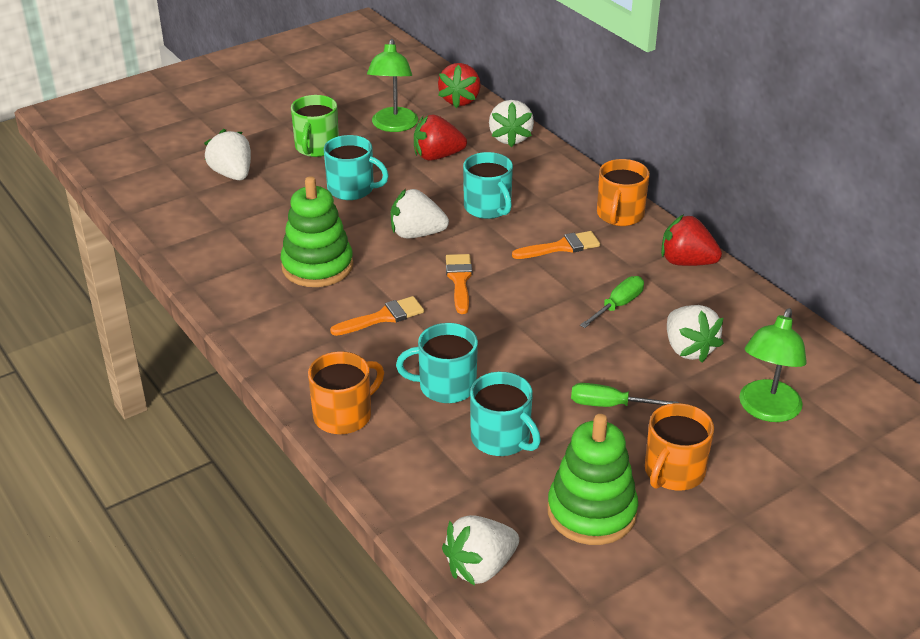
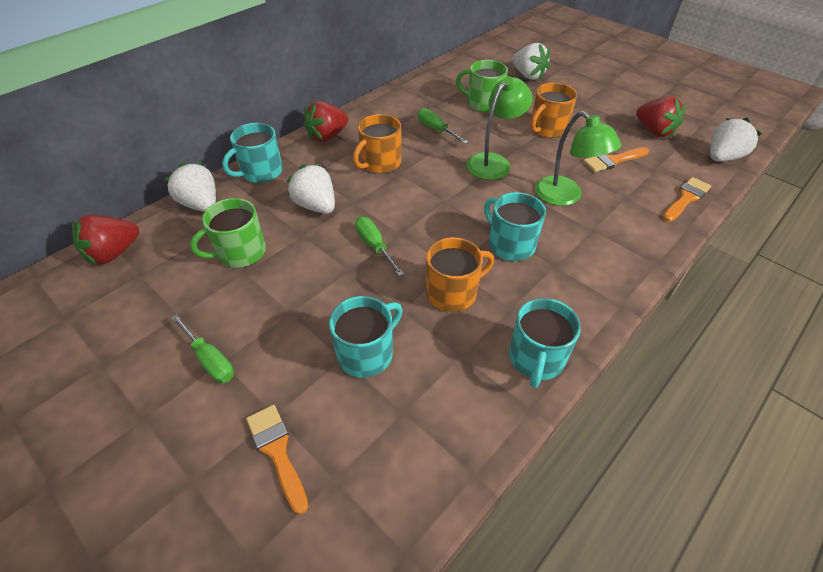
green mug: [291,95,339,157] = 1 -> [190,198,266,268] [456,60,508,112] = 2
green screwdriver: [571,383,679,407] [580,276,644,328] = 2 -> [171,314,234,383] [355,217,404,276] [418,108,468,144] = 3
green stacking toy: [281,176,353,287] [547,414,638,545] = 2 -> none = 0
white strawberry: [204,129,251,180] [391,189,449,238] [442,515,519,586] [489,100,534,147] [667,305,724,362] = 5 -> [165,163,216,212] [287,164,335,214] [513,43,550,80] [710,118,761,162] = 4

